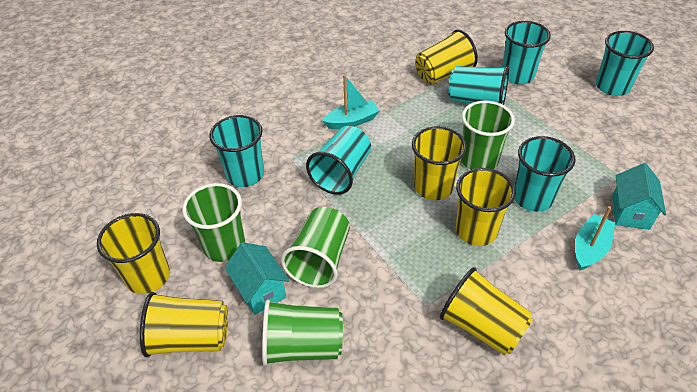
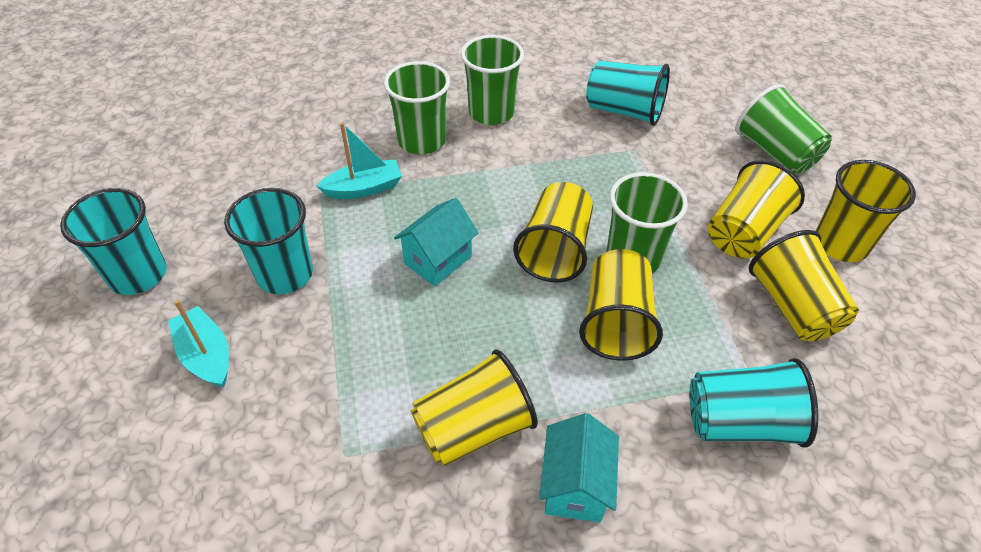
turquoise cup: [209,115,264,187] [306,126,371,195] [448,66,509,105] [502,21,551,84] [514,136,576,212] [596,31,654,96] = 6 -> [60,188,166,295] [224,188,313,294] [586,60,670,126] [690,358,818,448] = 4

